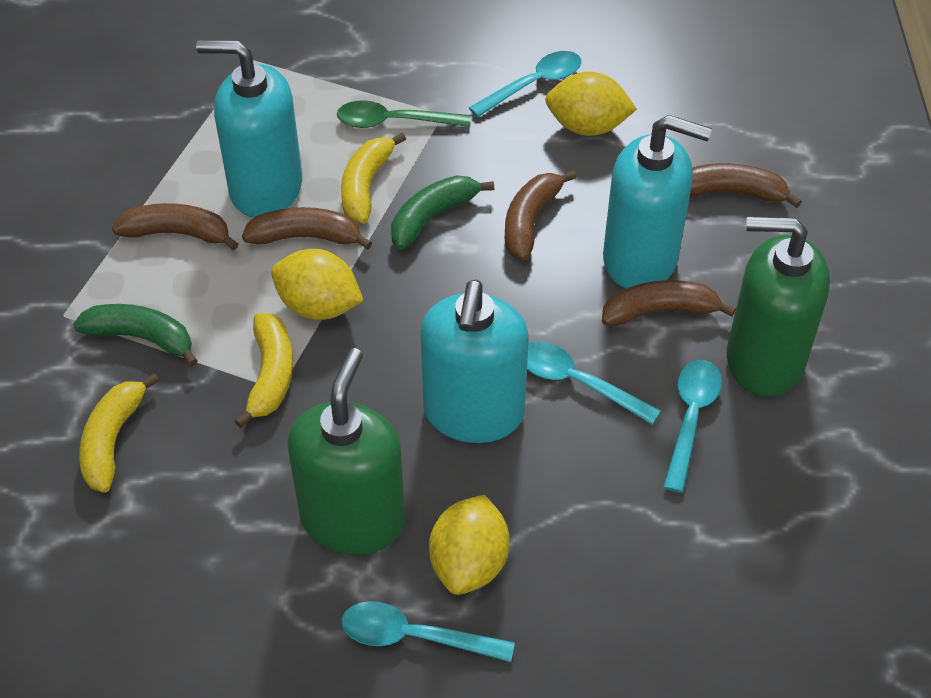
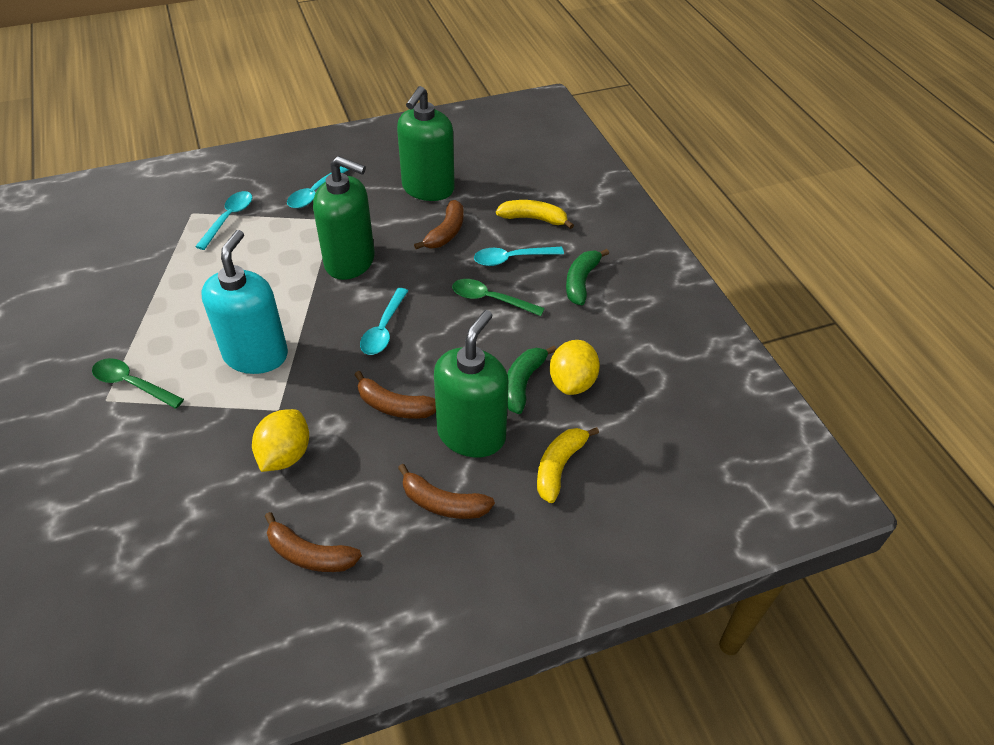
brown banana: [112,203,238,251] [242,207,372,250] [505,170,577,260] [602,280,736,326] [690,163,802,208] = 5 -> [265,512,362,572] [354,371,436,419] [398,464,495,519] [414,200,464,249] = 4
green soap dispenser: [287,348,405,555] [727,217,830,397] = 2 -> [313,156,375,280] [397,86,455,201] [434,310,508,457] = 3
green spoon: [337,100,471,128] = 1 -> [92,358,184,409] [452,279,545,316] = 2
turquoise soap dispenser: [196,40,302,218] [421,280,529,443] [603,115,712,289] = 3 -> [201,230,288,374] = 1
yellow banana: [79,373,159,493] [235,313,293,428] [341,133,406,224] = 3 -> [496,200,574,229] [537,427,599,503] = 2
yellow lemon: [271,249,364,320] [429,495,509,595] [545,72,637,136] = 3 -> [252,409,309,472] [550,340,600,395] = 2

